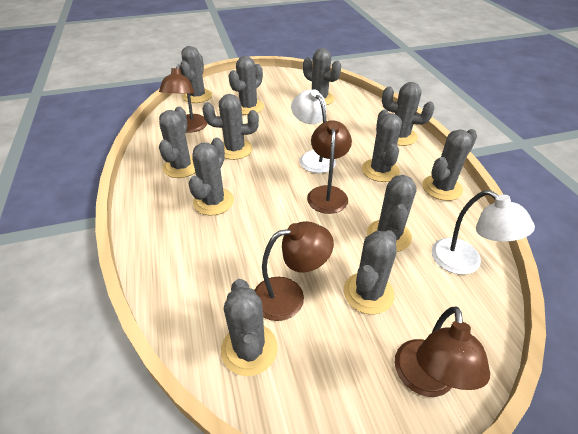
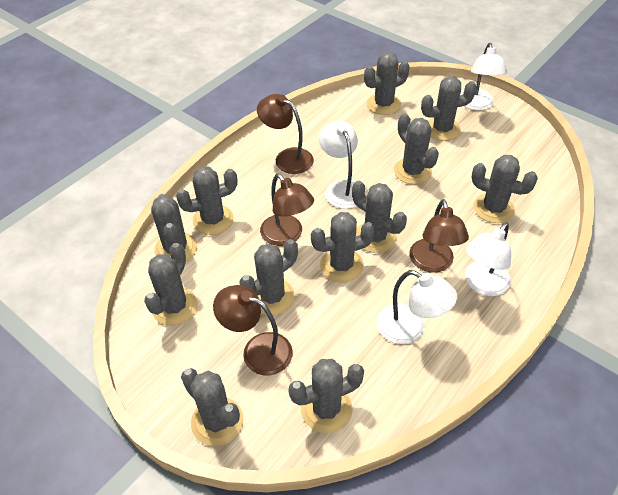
white lamp: [291,89,337,173] [432,190,535,275] = 2 -> [319,121,358,209] [377,270,457,344] [460,43,507,111] [465,222,511,296] = 4

